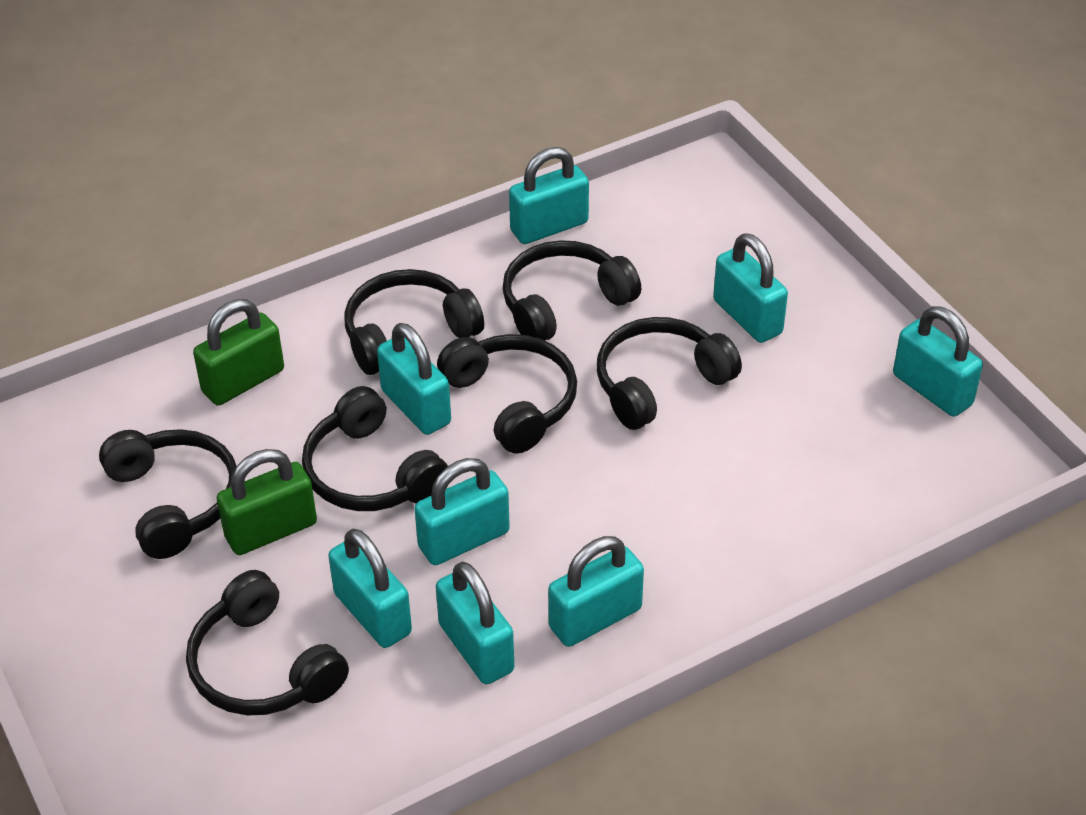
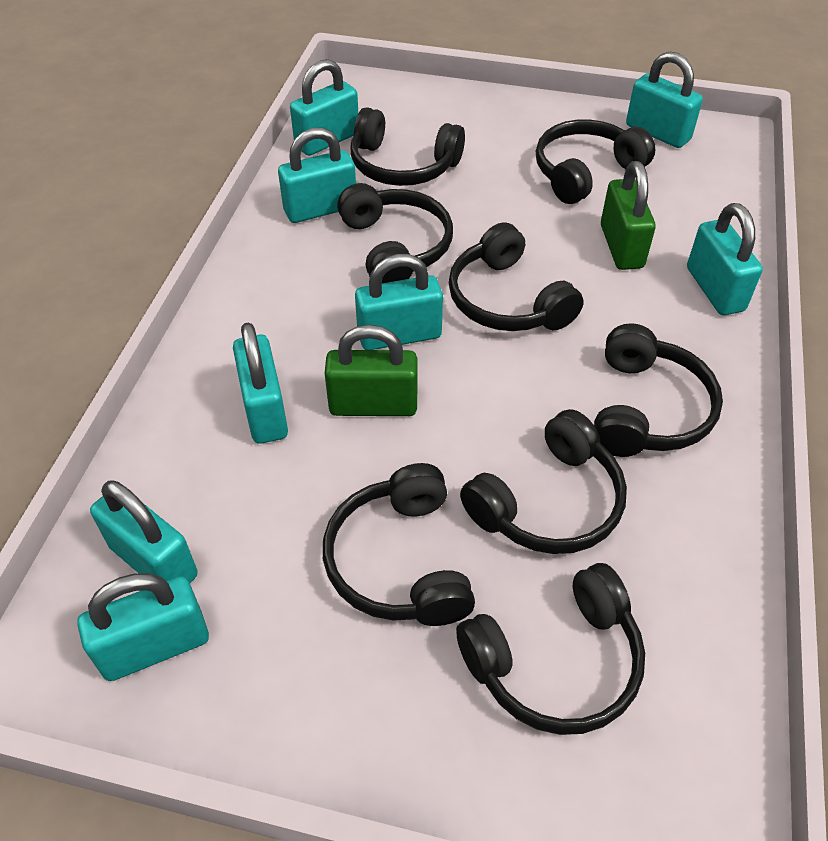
black headphones: [99,429,237,559] [186,570,349,715] [302,386,448,511] [344,269,484,375] [437,334,577,454] [502,240,641,340] [597,317,742,430] = 7 -> [323,463,475,626] [337,183,453,283] [350,107,465,186] [449,223,584,331] [456,563,645,735] [460,409,627,554] [536,120,655,204] [594,323,723,457] = 8

